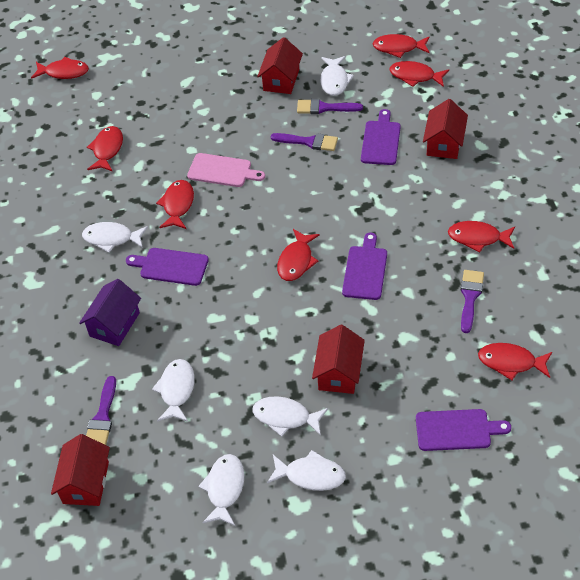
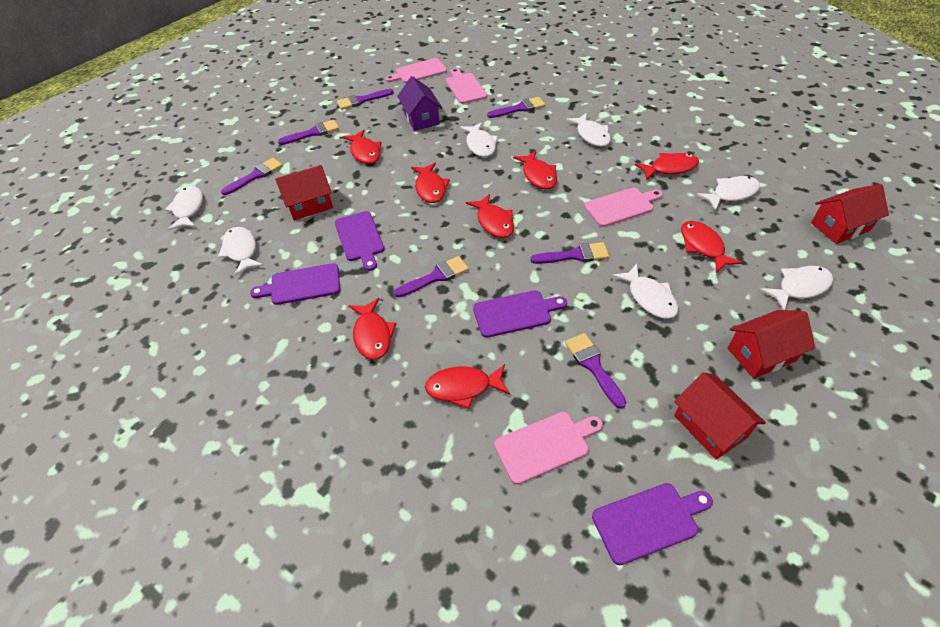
pink cutting board: [187,153,265,187] = 1 -> [385,58,447,83] [446,68,487,104] [494,412,603,485] [584,187,663,227] = 4
purple brush: [86,376,116,445] [271,133,338,151] [297,99,363,114] [461,270,484,333] = 4 -> [221,158,283,195] [278,120,339,145] [337,89,394,110] [394,256,469,297] [487,97,546,118] [531,242,609,264] [565,333,626,409] = 7
white fish: [82,222,148,253] [152,359,195,422] [198,454,244,526] [253,396,328,437] [267,450,346,491] [320,56,354,96] = 6 -> [165,186,203,231] [218,227,264,276] [460,122,498,157] [566,113,611,147] [612,264,679,319] [697,176,760,211] [760,266,833,310] = 7

